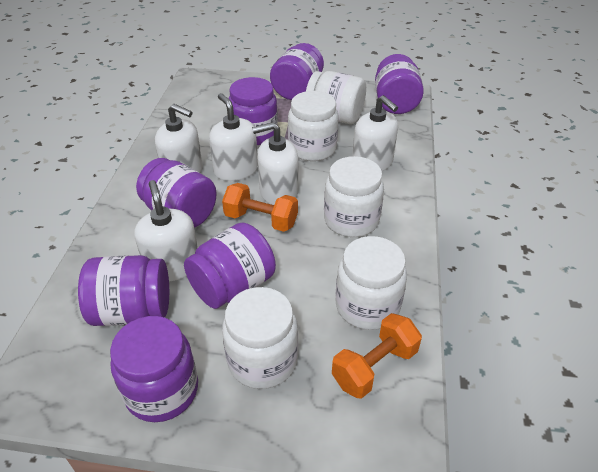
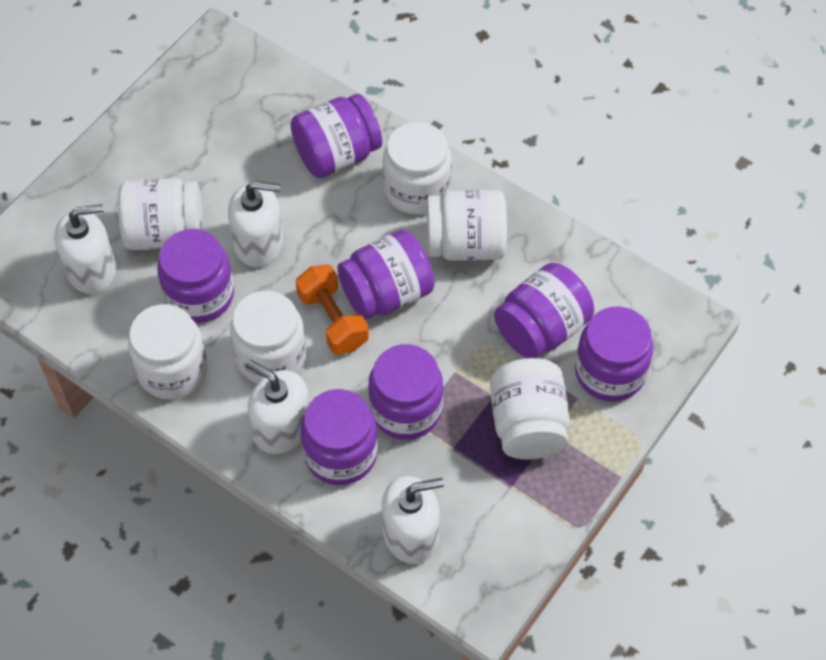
orange dumbbell: [222,183,298,232] [332,313,422,399] = 2 -> [296,264,369,355] = 1
white jar: [222,287,298,389] [288,91,339,161] [306,71,366,124] [324,156,384,237] [335,236,407,330] = 5 -> [118,178,203,250] [128,304,208,399] [230,291,306,383] [383,122,452,215] [427,190,507,261] [490,358,570,460] = 6
white soap dispenser: [134,180,198,281] [155,104,203,173] [209,93,258,181] [252,122,298,205] [352,95,398,171] = 5 -> [55,204,116,294] [228,181,283,267] [246,360,309,454] [382,476,444,564] = 4

